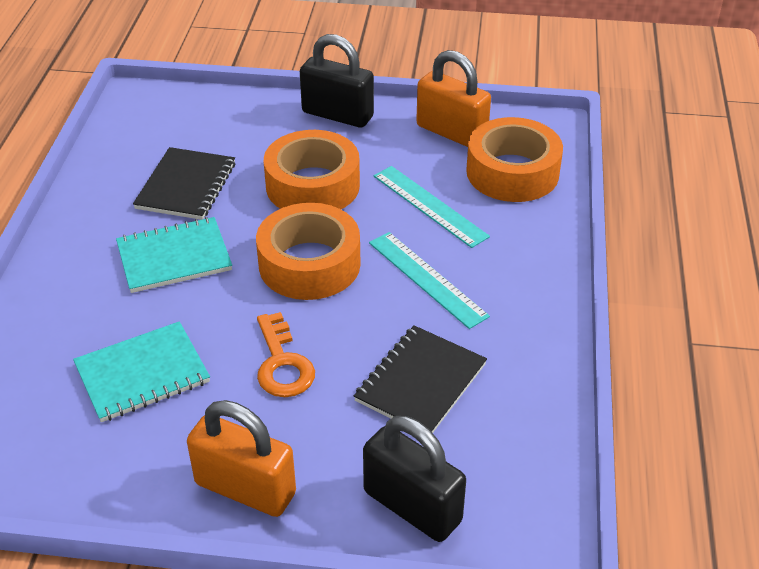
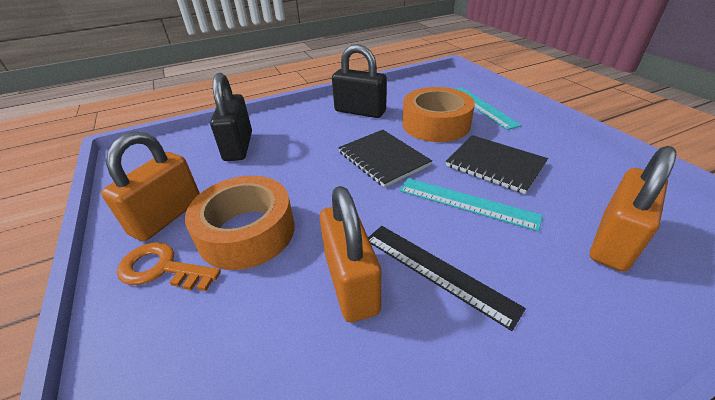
black ruler: none = 0 -> [368,226,526,331] = 1
orange padlock: [187,400,296,517] [416,50,491,147] = 2 -> [101,131,200,241] [320,186,381,322] [590,146,676,272] = 3
orange tape: [256,203,360,300] [264,130,360,209] [466,117,563,202] = 3 -> [185,176,295,270] [402,87,475,142] = 2
turquoise notebook: [73,321,210,422] [116,217,232,293] = 2 -> none = 0

